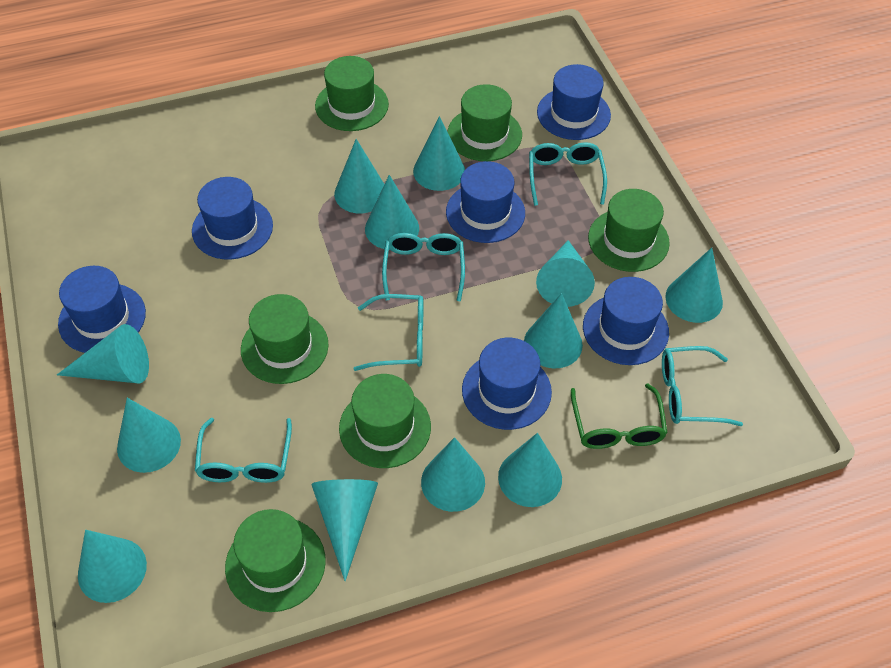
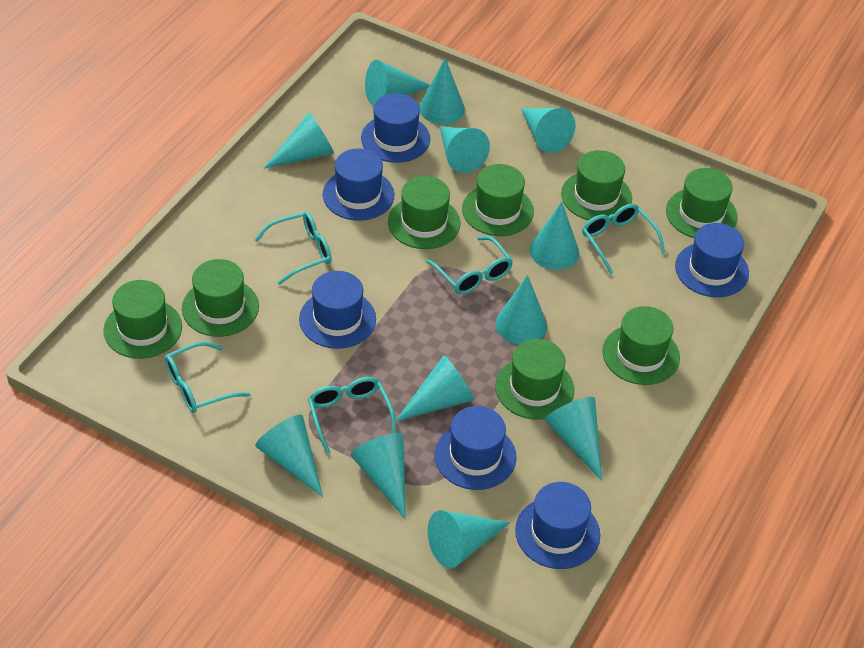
green glasses: [571,383,668,449] = 1 -> none = 0
green hat: [225,509,326,612] [241,294,329,384] [315,56,389,131] [339,374,431,468] [448,84,522,161] [588,189,670,272] = 6 -> [103,280,182,359] [182,259,259,337] [388,176,460,249] [462,164,534,236] [495,339,574,420] [561,150,632,221] [602,306,680,385] [666,168,738,238] = 8

